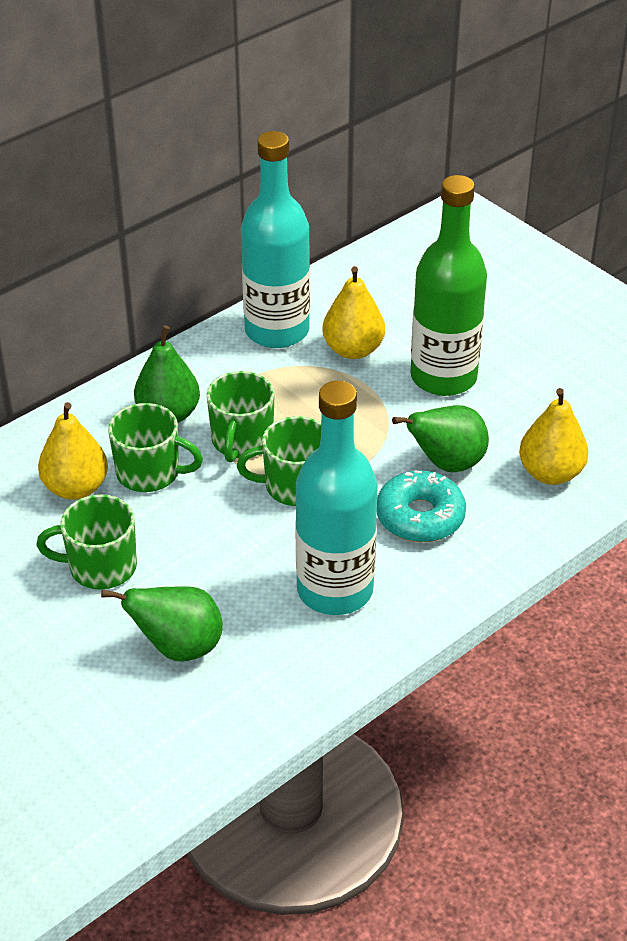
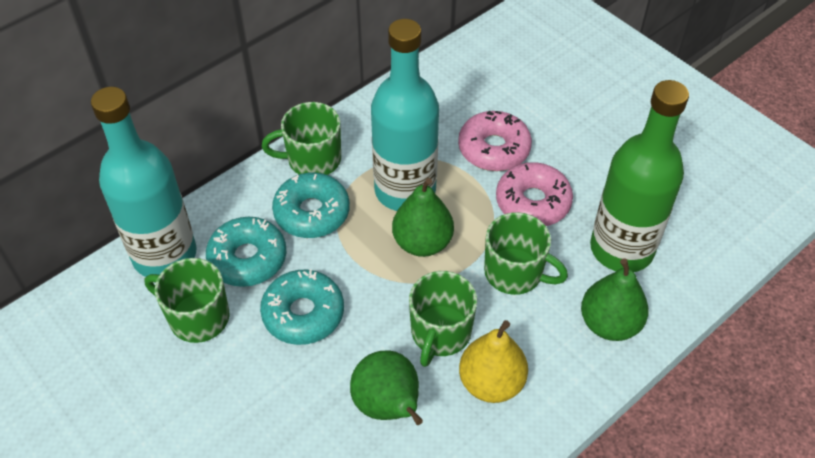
pink donut: none = 0 -> [458,111,532,171] [496,162,573,226] = 2
turquoise donut: [377,470,466,542] = 1 -> [206,217,286,287] [260,269,344,345] [272,173,350,238] = 3
yellow pear: [38,402,108,500] [322,266,385,359] [519,388,589,485] = 3 -> [459,320,528,403] = 1

